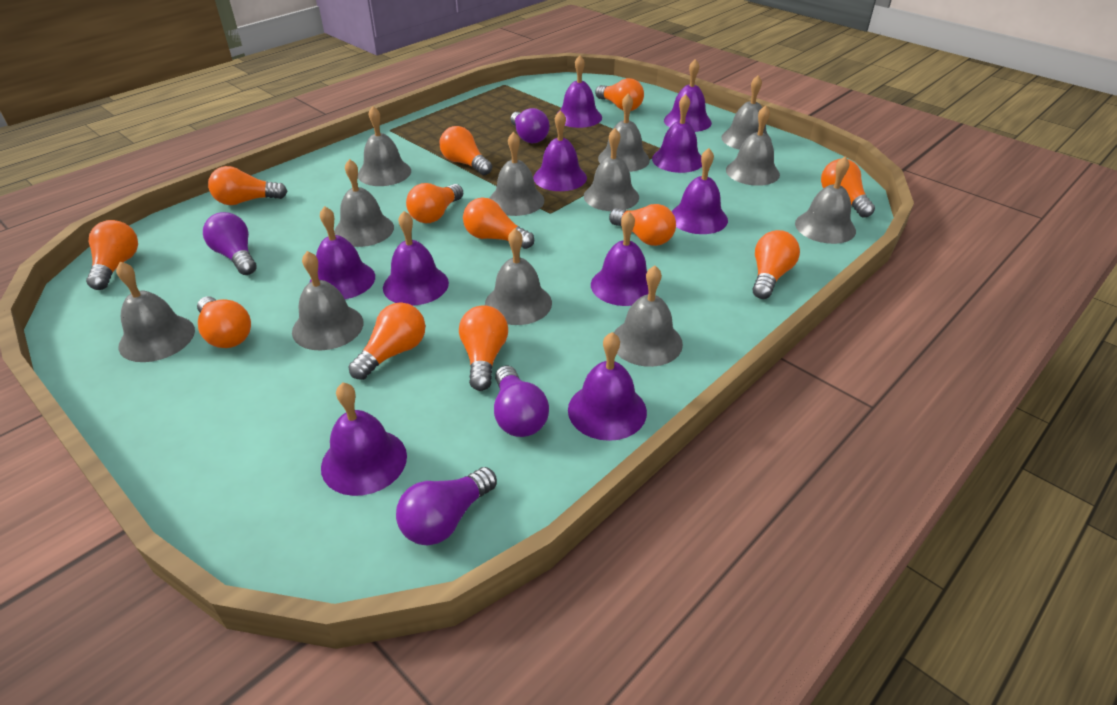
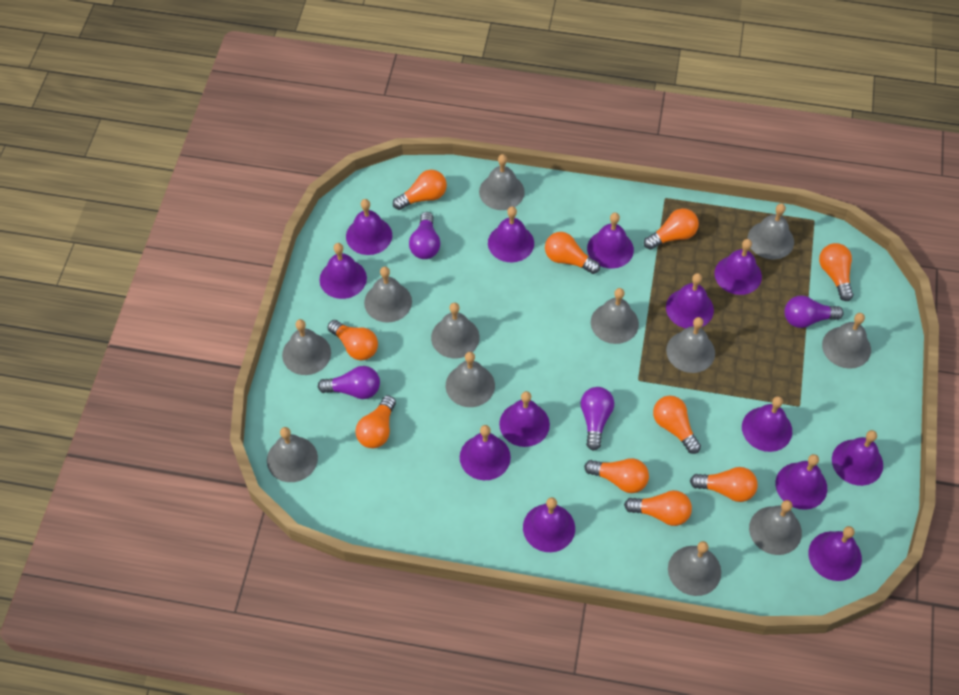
orange light bulb: [86,220,138,290] [197,296,251,348] [208,166,288,205] [349,302,425,380] [406,183,463,223] [439,126,492,175] [459,305,508,391] [463,198,534,249] [595,78,644,111] [609,204,676,246] [753,230,800,299] [821,159,875,217] = 12 -> [327,320,378,360] [355,395,396,448] [393,170,447,210] [545,232,600,274] [584,458,649,493] [624,490,692,526] [644,208,699,250] [653,396,701,454] [690,467,758,502] [819,243,853,301] = 10
purple bell: [310,206,375,299] [321,382,407,496] [383,211,449,305] [533,110,587,191] [560,55,602,128] [568,332,647,441] [591,211,648,306] [652,94,702,173] [664,59,712,132] [672,148,728,234] = 10 -> [319,243,367,299] [346,199,392,255] [460,425,511,480] [488,206,534,262] [499,391,550,447] [523,497,575,552] [587,212,634,269] [666,273,714,328] [714,239,762,295] [742,396,792,452] [776,454,827,510] [808,526,862,581] [832,430,883,486] = 13

